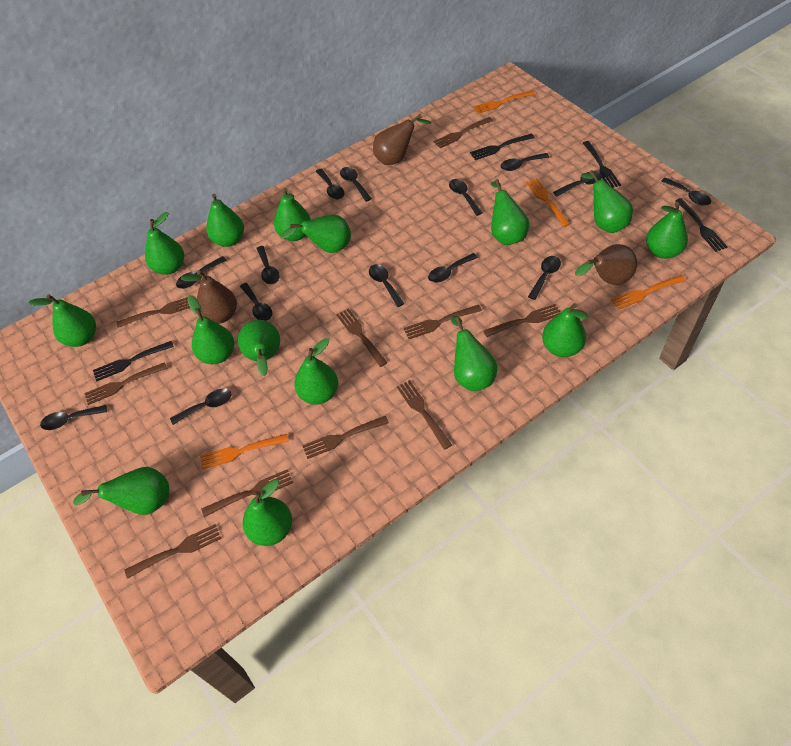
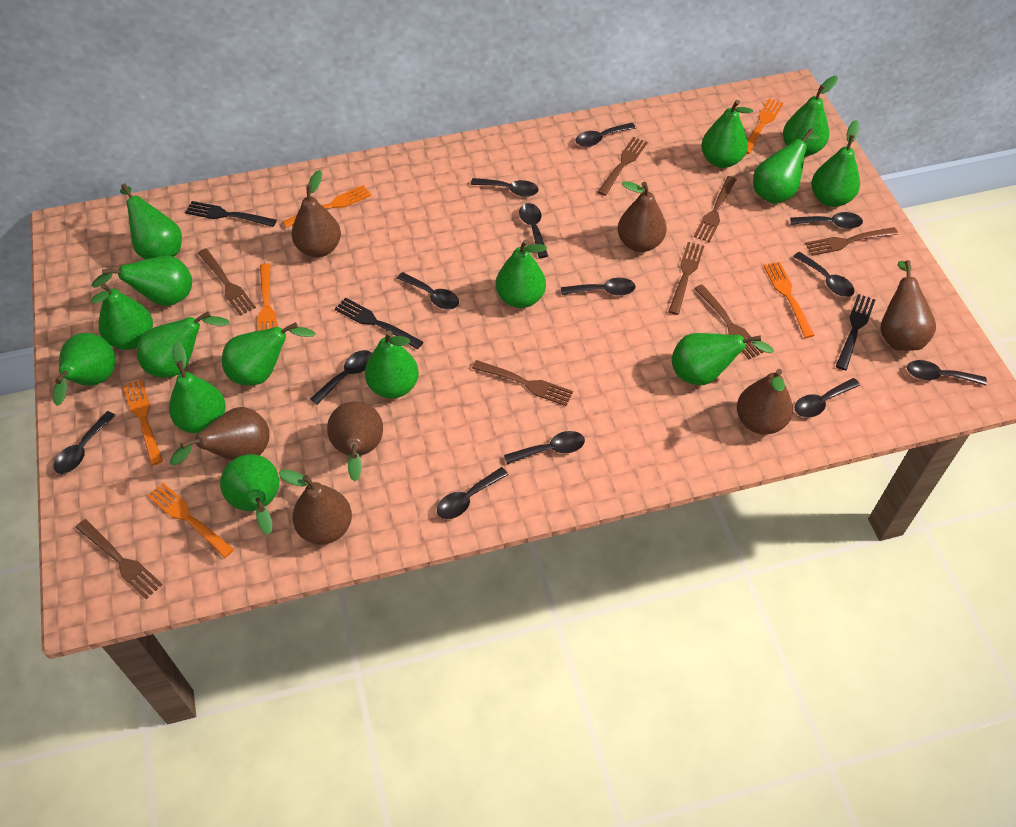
black fork: [93,341,174,381] [470,133,535,160] [583,141,621,188] [675,198,728,252] = 4 -> [185,201,277,227] [335,298,423,349] [836,294,875,370] = 3
black spoon: [40,405,107,430] [170,388,232,425] [176,256,227,289] [240,283,272,321] [256,246,280,284] [316,169,344,199] [340,167,372,202] [369,264,405,307] [428,253,478,283] [449,179,483,216] [501,153,549,171] [528,256,561,300] [553,171,602,197] [661,177,711,206] = 14 -> [54,411,116,474] [310,350,372,405] [397,272,459,309] [437,467,508,519] [471,178,539,197] [504,431,585,464] [519,203,548,258] [561,278,635,296] [575,123,636,147] [790,212,863,229] [793,252,855,297] [795,378,860,418] [907,360,987,385] = 13
brown fork: [84,362,167,405] [117,297,190,328] [125,524,221,579] [202,469,293,517] [302,416,389,459] [336,308,387,367] [397,380,452,450] [404,305,482,339] [433,117,493,148] [483,304,560,337] = 10 -> [76,519,163,599] [198,248,256,316] [472,360,573,406] [598,137,648,196] [668,242,704,315] [694,176,737,242] [694,284,764,359] [805,227,898,256] = 8
brown pear: [180,270,237,324] [373,114,431,165] [575,244,637,285] = 3 -> [170,407,270,466] [279,469,352,545] [291,170,341,257] [327,401,383,481] [618,181,667,252] [737,369,793,435] [880,260,936,351] = 7
orange fork: [200,434,289,470] [473,90,535,114] [526,178,570,227] [611,275,686,310] = 4 -> [123,379,163,465] [147,483,234,558] [258,263,277,331] [282,185,371,228] [746,98,783,154] [764,262,815,338] = 6

